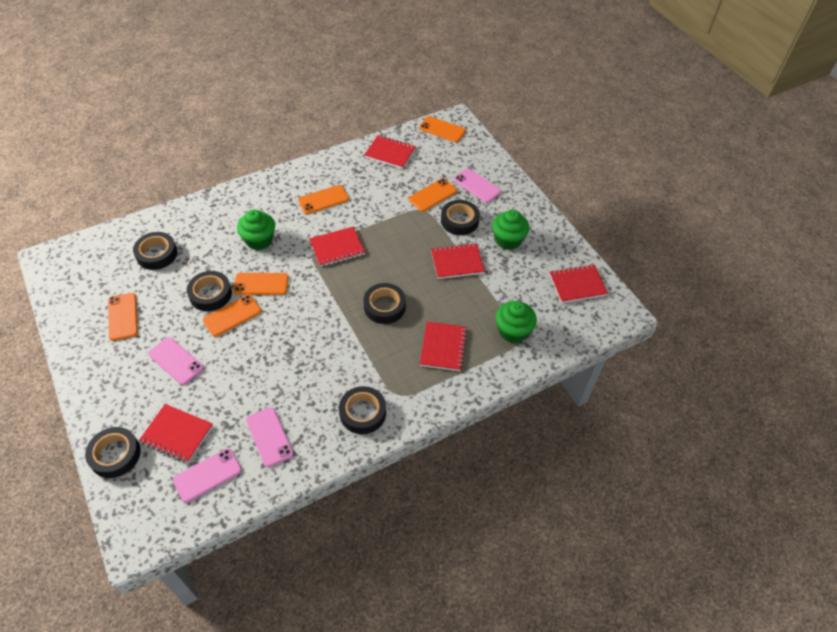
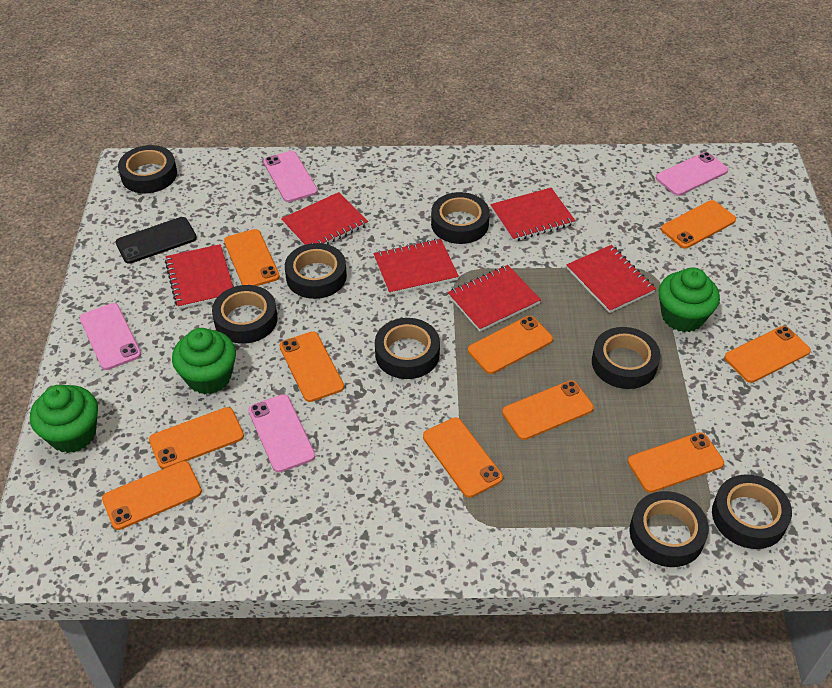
black phone: none = 0 -> [116,217,197,264] = 1
black tape: [85,427,141,478] [133,232,178,270] [187,271,232,311] [339,386,386,434] [363,283,406,324] [441,200,480,235] = 6 -> [118,145,177,193] [212,285,278,344] [285,243,347,299] [375,318,440,379] [431,192,490,244] [592,327,660,389] [629,491,709,567] [712,474,792,549] = 8
orange phone: [108,293,138,341] [203,295,262,337] [233,273,288,295] [298,185,349,214] [409,179,457,212] [419,116,466,142] = 6 -> [102,461,202,530] [149,407,244,469] [224,229,280,286] [279,331,344,402] [423,417,503,498] [468,316,553,374] [502,380,594,440] [628,432,724,493] [661,200,736,249] [724,326,811,383] = 10

